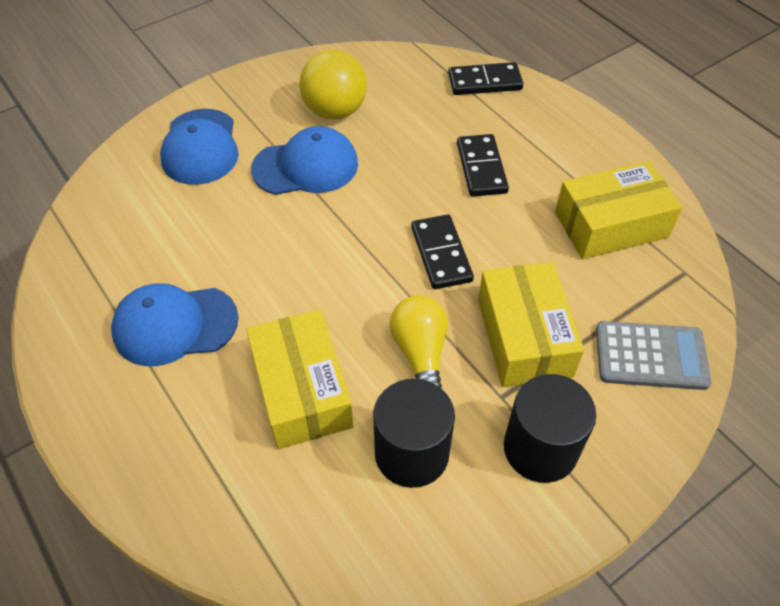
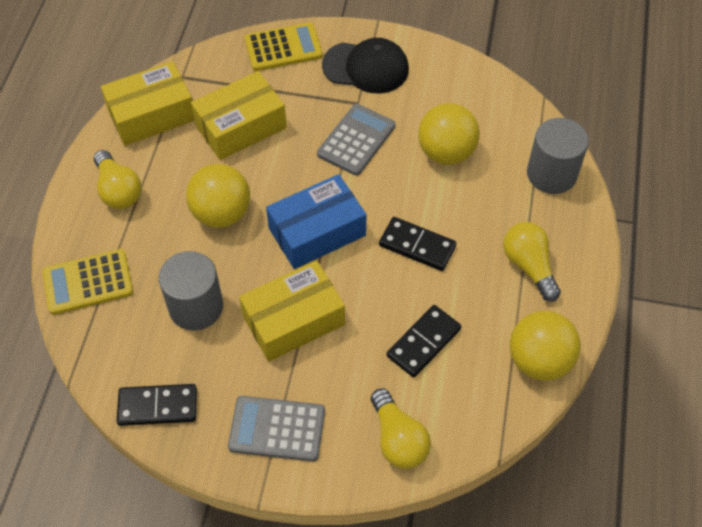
black cap: none = 0 -> [322,38,409,94] = 1
black cylinder: [373,379,455,488] [504,374,596,483] = 2 -> none = 0
blue box: none = 0 -> [266,174,366,269] = 1
blue cap: [111,283,239,366] [160,109,239,185] [251,126,358,195] = 3 -> none = 0
grey calculator: [596,321,711,390] = 1 -> [228,396,325,462] [317,104,396,176] = 2
grey cylinder: none = 0 -> [159,251,223,331] [527,118,589,194] = 2
yellow ball: [299,50,367,120] = 1 -> [186,164,250,228] [418,103,480,165] [510,311,581,381] = 3
yellow calculator: none = 0 -> [43,249,133,315] [244,23,323,71] = 2
yellow light bulb: [390,296,448,388] = 1 -> [94,150,142,209] [371,389,431,469] [503,222,561,302] = 3

